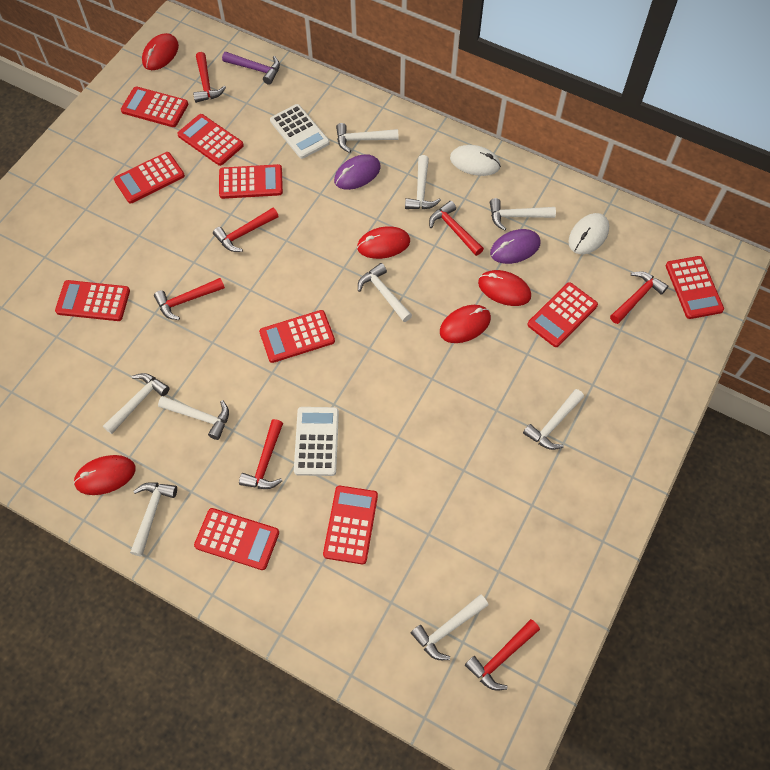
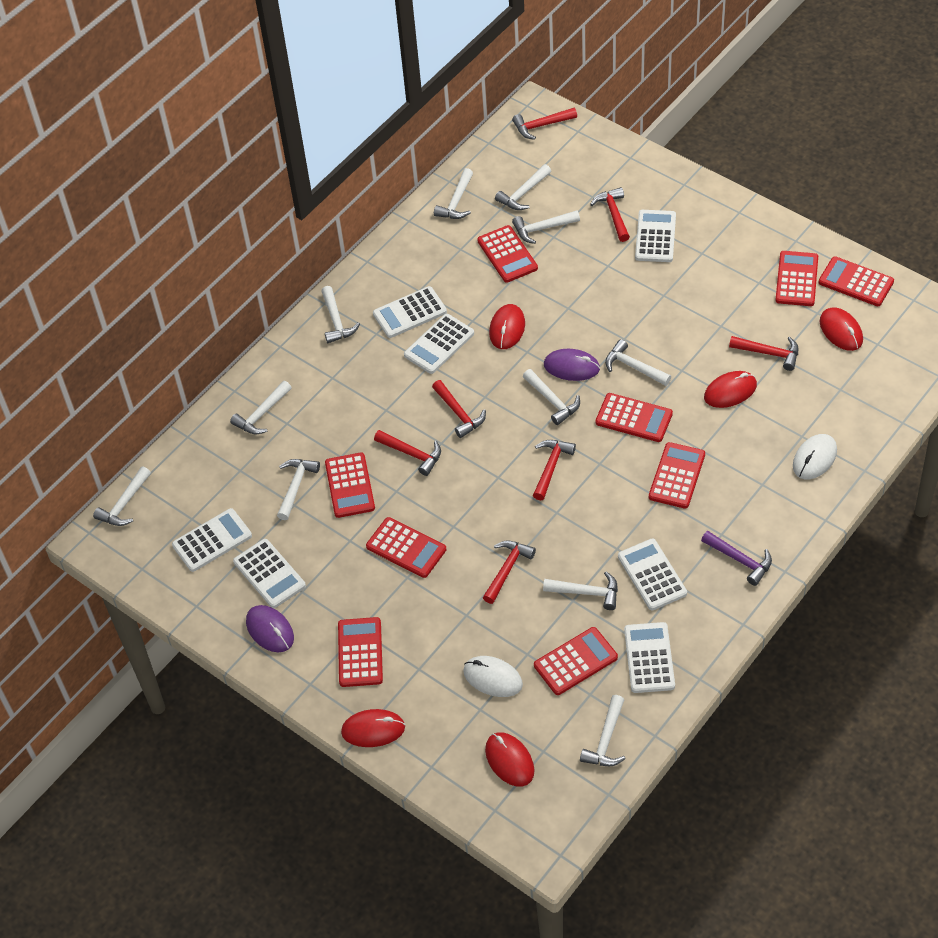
red calculator: [55,280,130,321] [114,152,185,203] [121,86,188,127] [177,114,244,166] [194,508,279,570] [219,164,283,199] [259,310,335,363] [323,486,378,564] [527,282,598,347] [666,256,724,319] = 10 -> [325,452,375,518] [338,617,383,687] [366,517,446,578] [477,225,538,283] [534,627,618,695] [596,393,673,442] [649,442,705,509] [775,251,818,306] [818,256,894,306] = 9
white calculator: [270,104,330,159] [294,407,339,476] = 2 -> [172,508,252,572] [233,539,306,608] [373,286,447,338] [404,314,474,374] [618,539,687,611] [624,622,675,693] [635,210,676,262] = 7
white hammer: [103,373,170,434] [130,482,177,556] [158,396,229,440] [336,123,398,153] [358,263,412,322] [405,155,441,209] [411,594,488,660] [490,198,556,231] [523,389,584,450] = 9 -> [93,467,151,526] [230,381,292,435] [277,459,320,520] [321,286,360,343] [434,168,473,219] [495,164,551,210] [512,210,580,244] [523,369,580,425] [543,571,618,610] [580,695,626,766] [605,339,671,386] = 11

